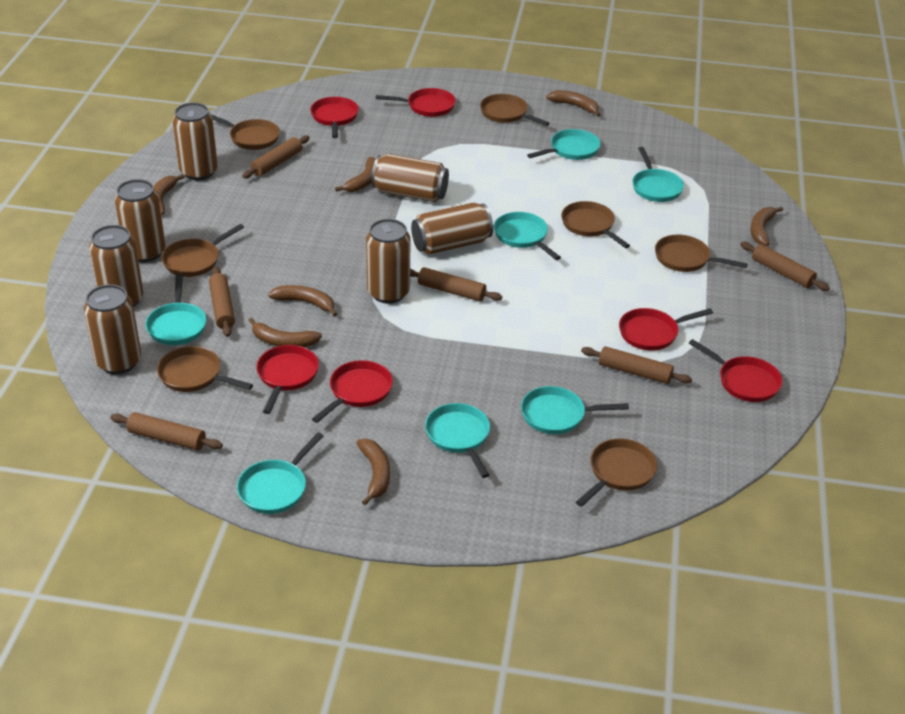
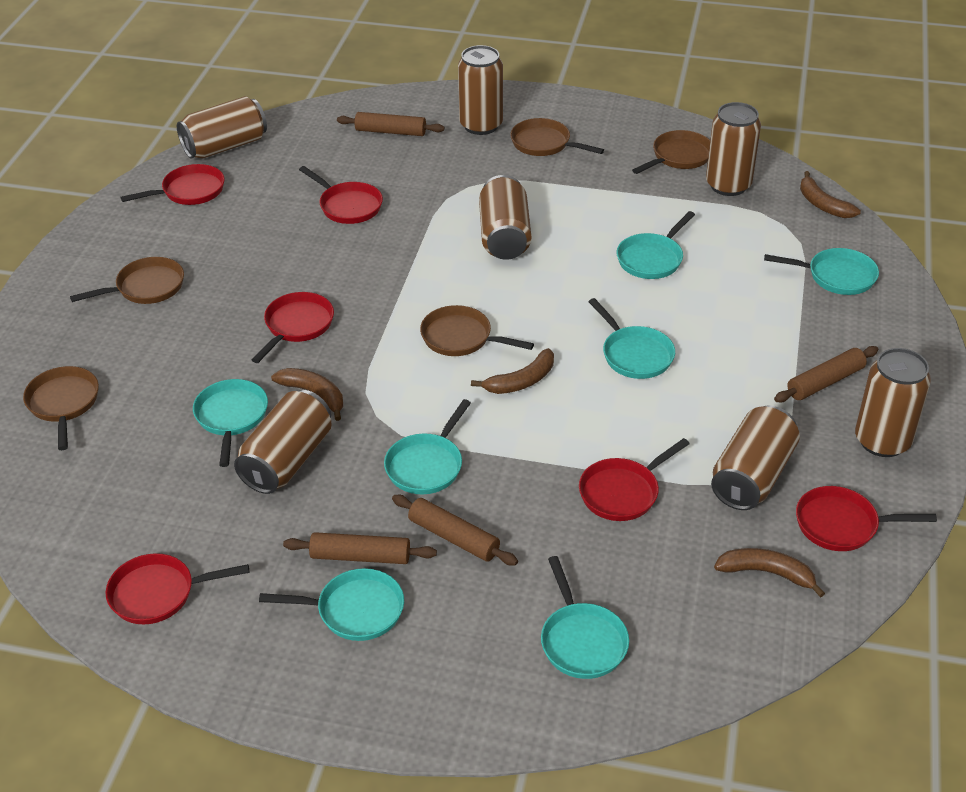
brown banana: [153,174,185,215] [248,318,322,347] [268,285,337,317] [335,157,375,192] [356,439,390,505] [546,90,601,117] [750,207,783,246] = 7 -> [271,368,343,421] [471,348,554,394] [714,548,825,598] [800,171,861,218] = 4
brown pan: [157,346,253,392] [161,224,244,277] [211,114,280,150] [480,94,550,126] [561,201,630,248] [576,438,657,507] [655,235,748,272] = 7 -> [23,366,99,450] [70,257,184,304] [420,305,534,356] [510,118,604,156] [632,130,710,174] = 5
brown rolling pin: [110,412,223,450] [209,267,235,337] [242,135,310,178] [410,267,502,301] [581,346,692,384] [740,242,830,291] = 6 -> [283,532,437,564] [337,112,444,136] [392,495,518,565] [774,346,878,402] = 4

